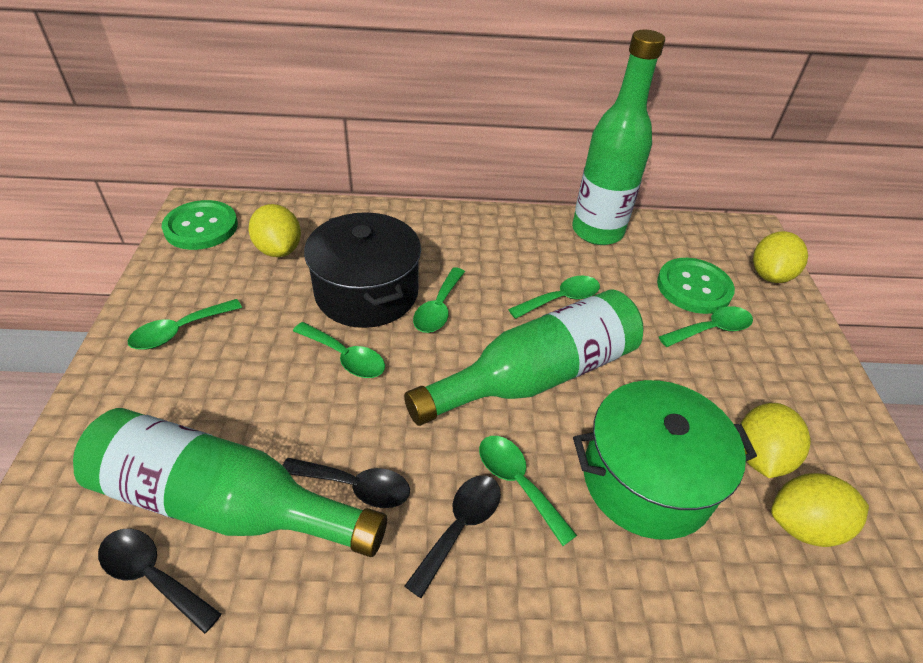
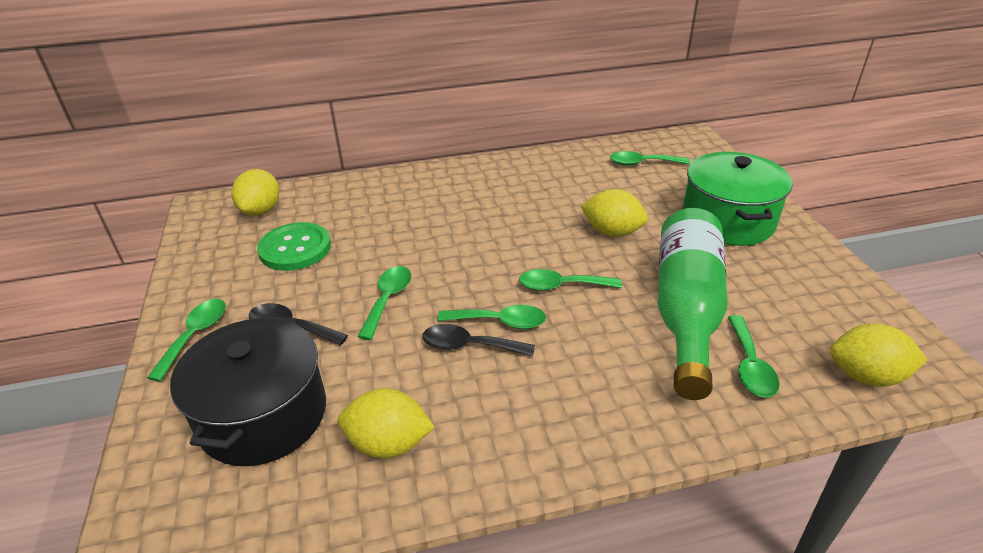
black spoon: [98,529,222,634] [282,458,410,508] [405,476,501,598] = 3 -> [249,303,348,346] [422,324,535,356] = 2
green bottle: [73,408,387,557] [404,290,643,426] [572,30,665,245] = 3 -> [658,208,728,400] = 1
green button: [162,200,238,250] [657,258,735,314] = 2 -> [257,222,331,271] = 1

